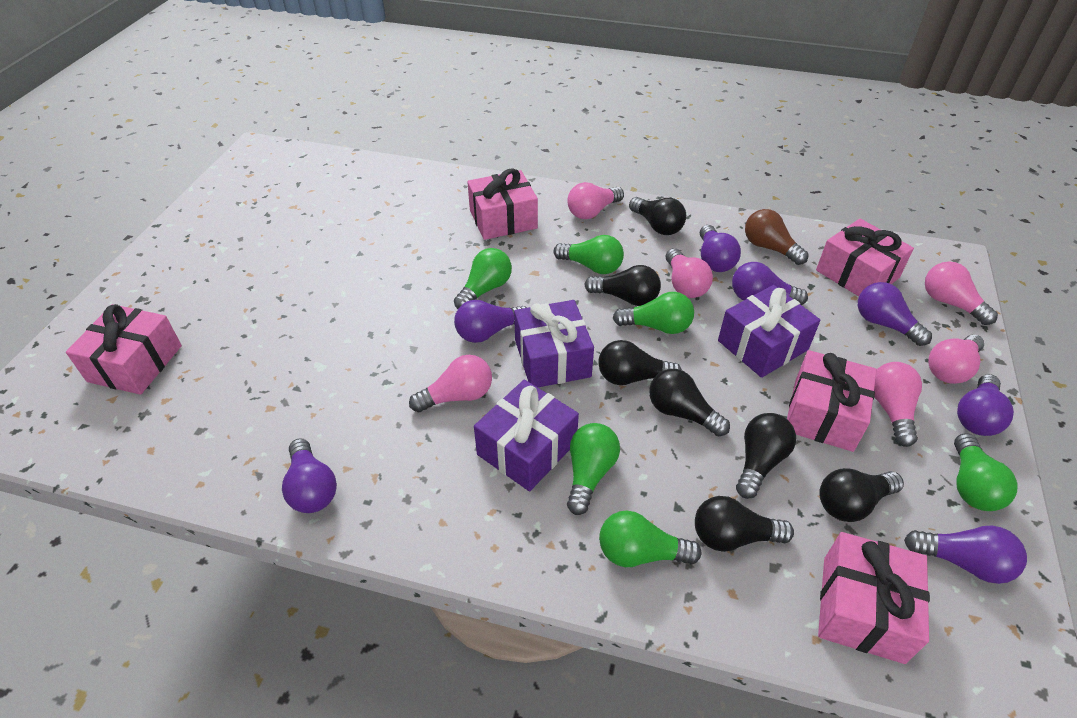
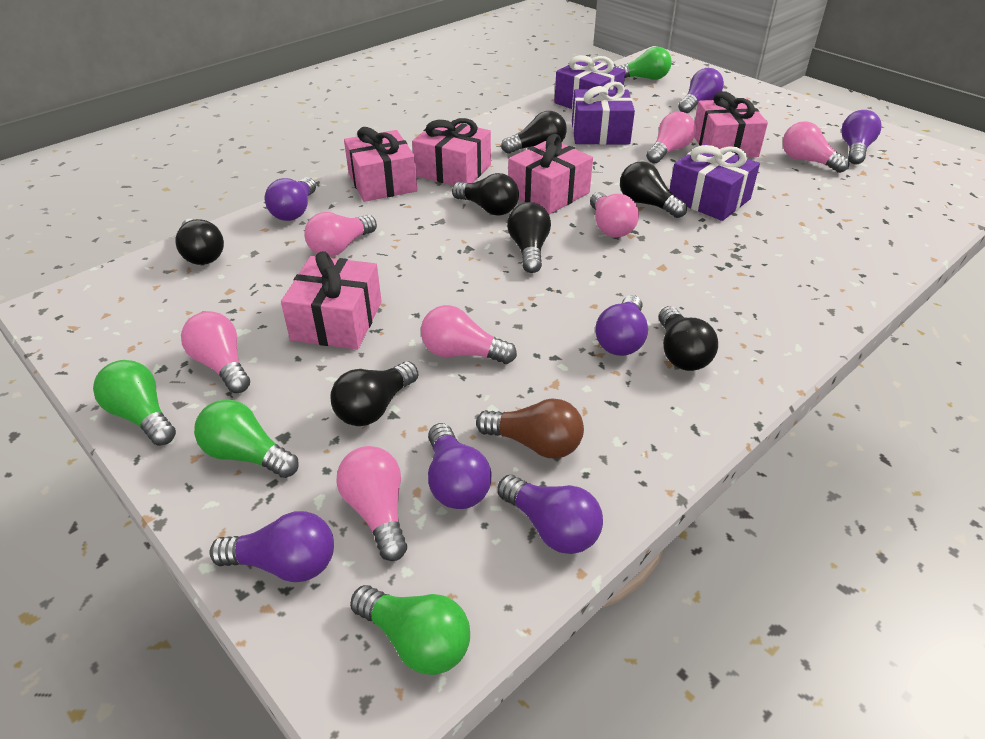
green light bulb: [454,248,512,309] [553,235,624,274] [567,423,620,515] [599,510,701,567] [613,292,694,334] [954,433,1017,511] = 6 -> [93,360,176,446] [194,400,299,478] [350,585,470,675] [616,47,672,80] = 4
pink light bulb: [409,355,492,412] [567,182,624,219] [666,248,713,298] [874,362,922,447] [925,262,998,325] [928,335,984,384] = 6 -> [181,311,250,393] [304,212,377,257] [336,446,407,561] [421,305,517,364] [590,192,639,237] [646,111,696,164] [783,121,849,173] = 7

